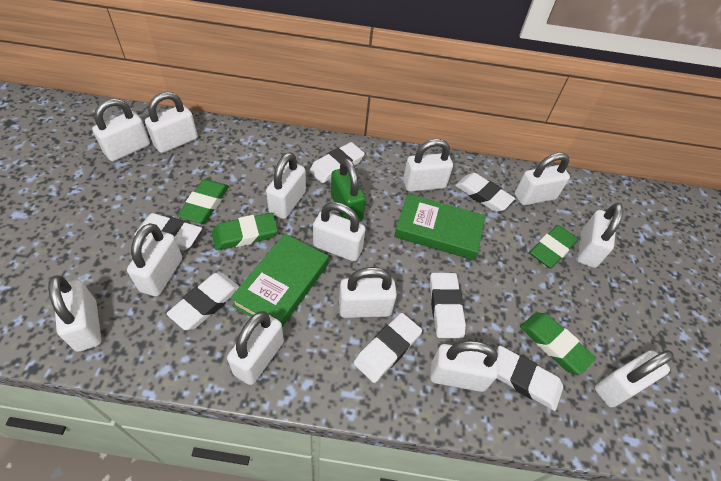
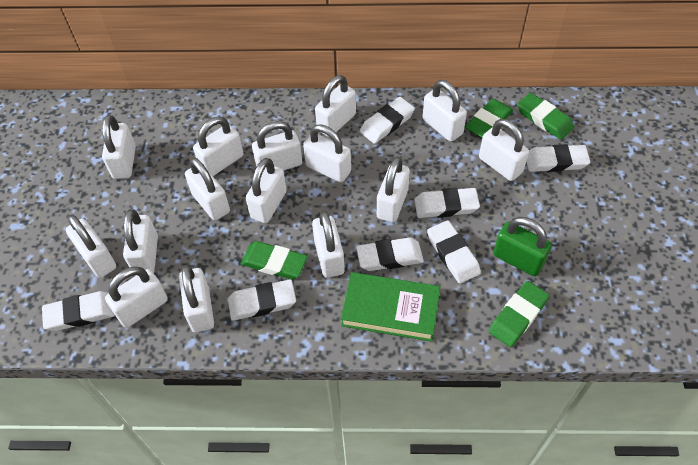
green book: [230,234,329,327] [394,194,485,260] = 2 -> [341,272,440,342] = 1
white padlock: [48,275,102,352] [92,98,150,161] [127,223,182,296] [145,92,198,153] [227,311,284,385] [266,152,306,219] [313,202,366,262] [339,267,397,318] [403,139,453,192] [430,341,498,392] [515,153,570,205] [577,203,623,268] [594,350,674,407] = 13 -> [66,214,116,278] [102,115,136,179] [105,266,168,328] [123,209,158,273] [179,264,214,332] [185,157,230,221] [193,117,243,176] [246,158,287,223] [252,121,302,171] [303,124,351,182] [312,211,345,278] [315,75,356,137] [377,156,410,222] [422,80,467,142] [479,119,529,181] = 15

